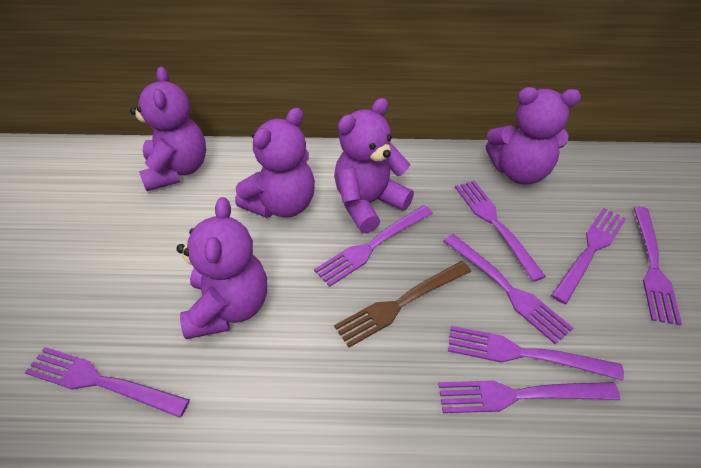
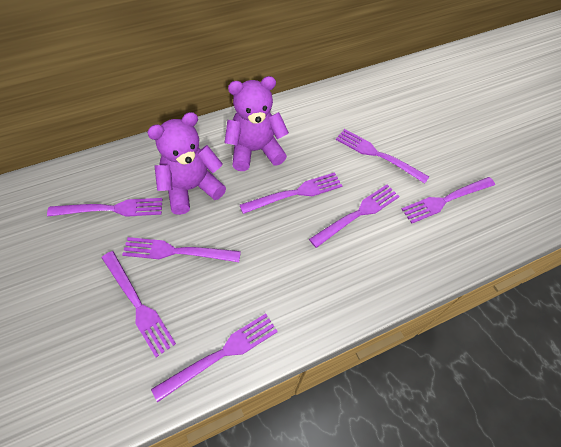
brown fork: [334,261,471,347] = 1 -> none = 0
purple teddy bear: [130,66,206,191] [176,197,267,339] [235,108,315,218] [334,98,414,233] [486,87,581,185] = 5 -> [147,112,226,215] [225,76,289,171] = 2

